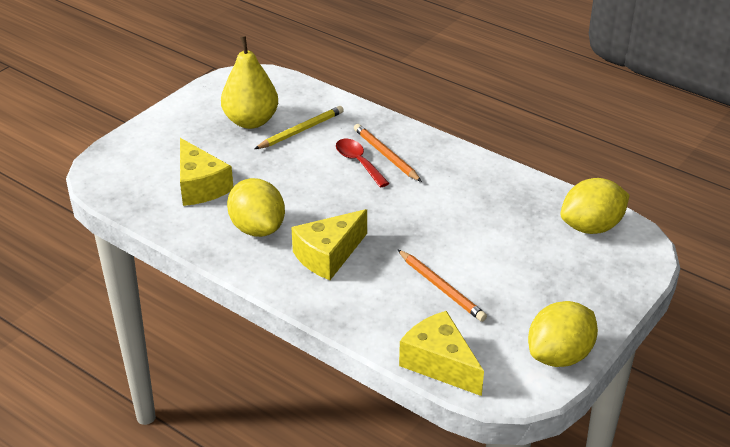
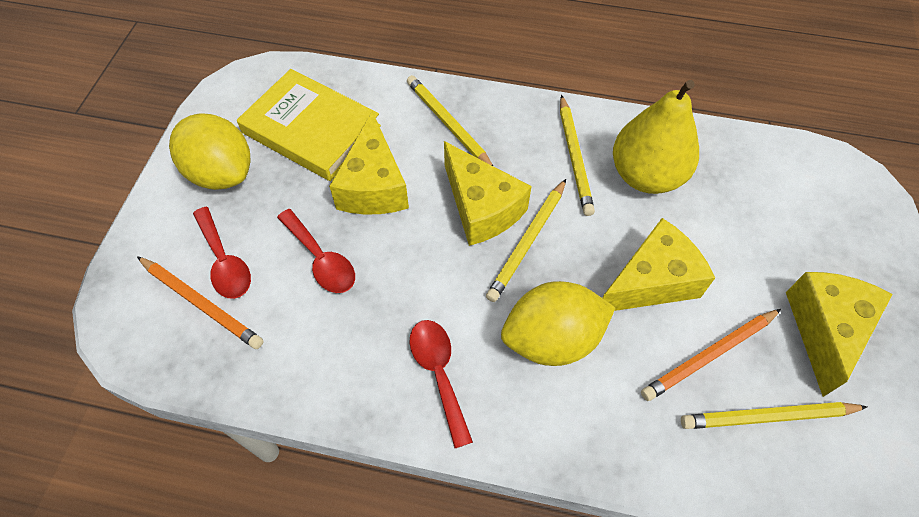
red spoon: [336,139,389,188] = 1 -> [193,207,251,299] [277,209,355,293] [410,320,473,448] = 3
yellow book: none = 0 -> [237,69,381,181] = 1
yellow cheese: [180,138,233,206] [291,209,367,280] [399,311,484,396] = 3 -> [329,111,409,214] [444,141,532,246] [603,218,715,311] [786,272,893,397] = 4
yellow lemon: [227,178,285,237] [528,301,598,367] [561,178,630,234] = 3 -> [169,113,250,190] [501,281,615,366] = 2
yellow pencil: [254,106,344,149] = 1 -> [407,75,493,166] [486,179,566,302] [560,95,595,216] [681,402,867,429] = 4

